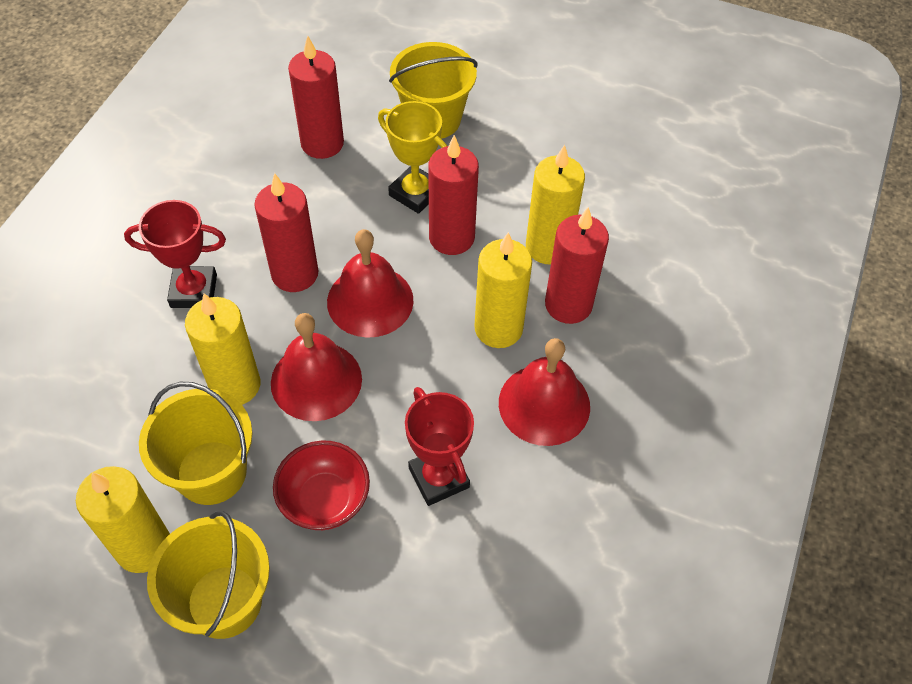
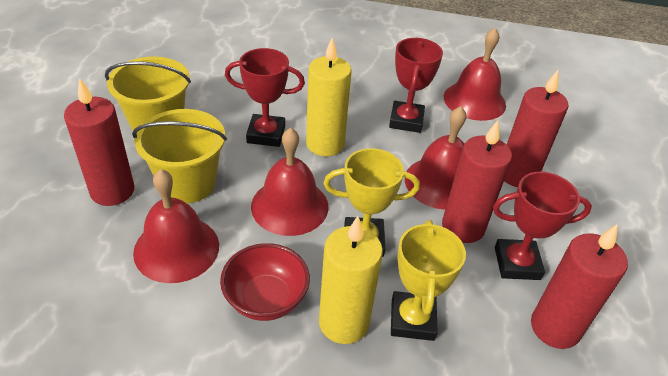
red bell: [271,313,362,421] [327,229,414,338] [499,338,590,446] = 3 -> [133,169,219,283] [251,128,328,236] [405,106,467,210] [444,28,506,121] = 4
red trophy: [124,200,226,308] [405,387,474,506] = 2 -> [225,48,305,147] [389,38,443,133] [493,172,592,280] = 3
yellow bucket: [139,382,253,505] [147,511,270,639] [389,42,478,139] = 3 -> [105,57,191,131] [132,109,227,203] = 2
yellow candle: [76,466,170,573] [185,293,260,405] [474,232,532,348] [526,145,585,264] = 4 -> [306,38,352,156] [319,216,383,344] = 2
yellow trophy: [378,101,447,214] = 1 -> [324,148,420,257] [391,220,466,341] = 2

